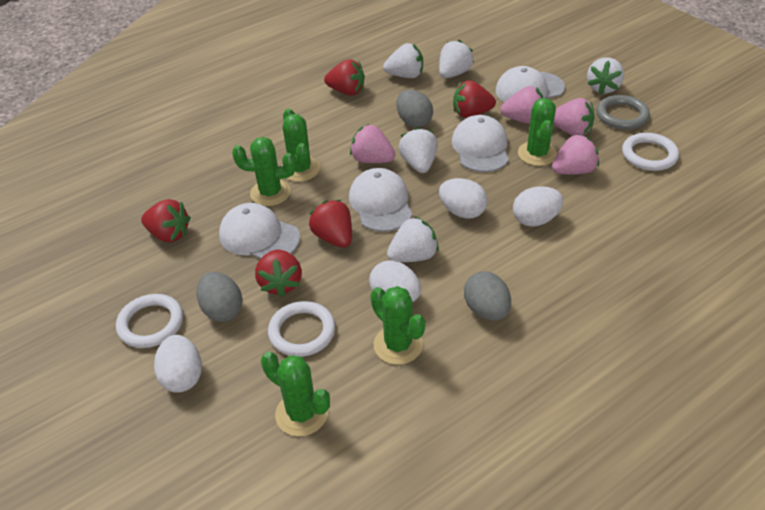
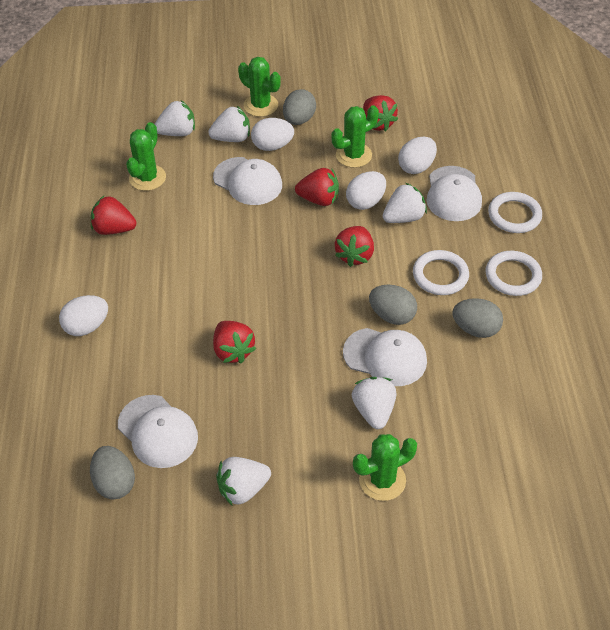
green cactus: [232,137,296,206] [261,352,330,436] [282,108,320,182] [370,286,425,365] [518,98,557,166] = 5 -> [126,122,166,191] [238,57,281,117] [332,105,379,168] [353,434,417,501] = 4
grey egg: [196,272,243,322] [396,90,433,127] [464,271,511,321] = 3 -> [90,446,135,499] [283,89,316,125] [369,285,417,325] [452,298,503,338] = 4
grey ring: [597,95,650,130] = 1 -> none = 0
pink strawberry: [350,124,395,163] [501,86,543,124] [552,134,599,175] [553,98,594,136] = 4 -> none = 0

